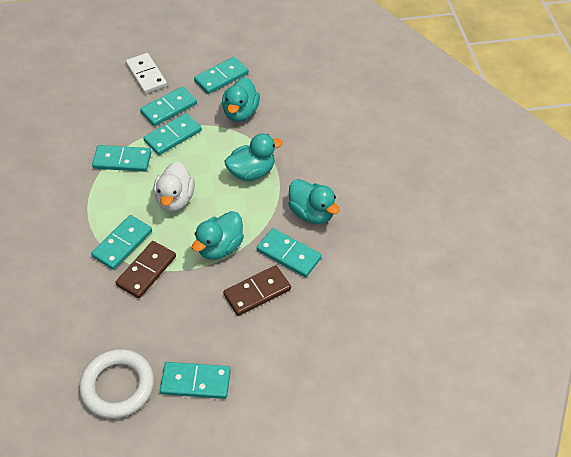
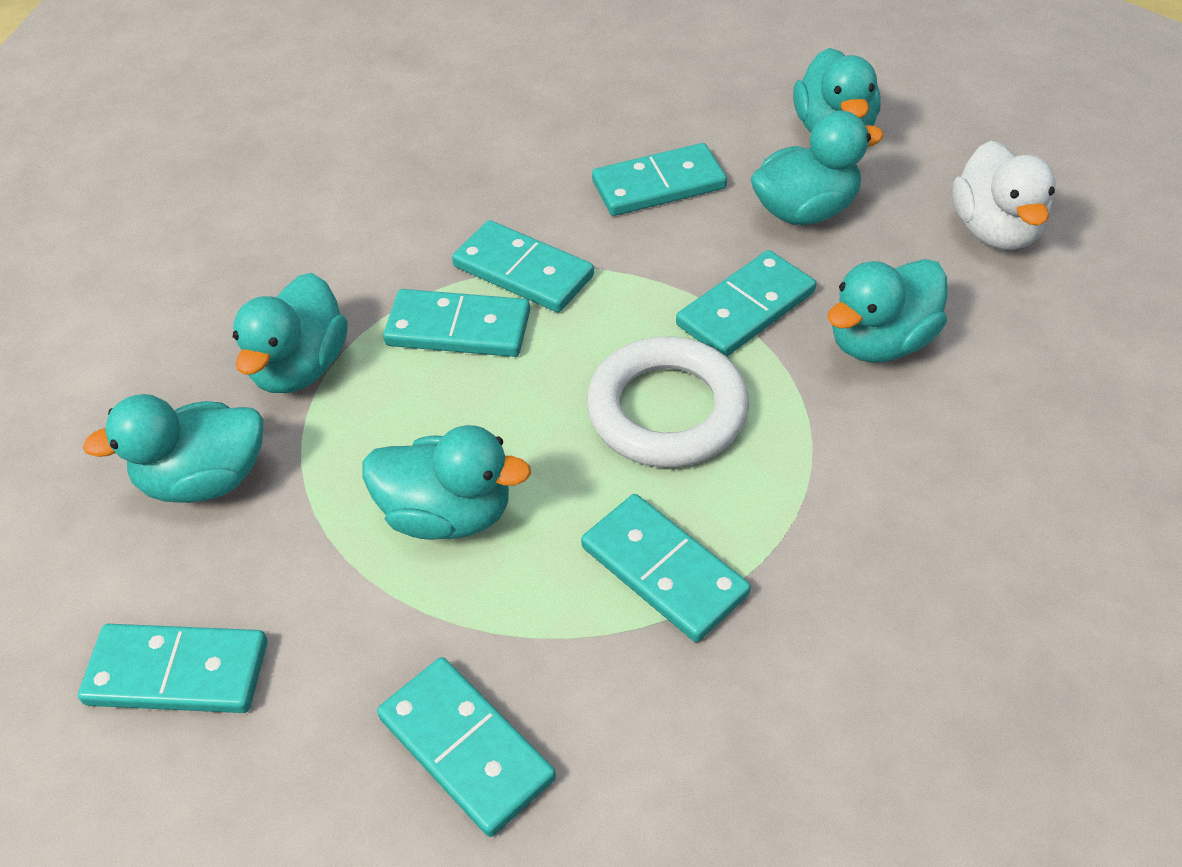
brown domino: [115,241,176,298] [223,265,291,316] = 2 -> none = 0
turquoise duck: [192,211,244,260] [222,77,260,122] [225,134,283,181] [288,179,340,224] = 4 -> [83,394,263,503] [233,273,348,393] [362,425,531,540] [751,111,884,225] [793,48,881,133] [827,259,947,363] = 6
white domino: [126,53,167,94] = 1 -> none = 0

